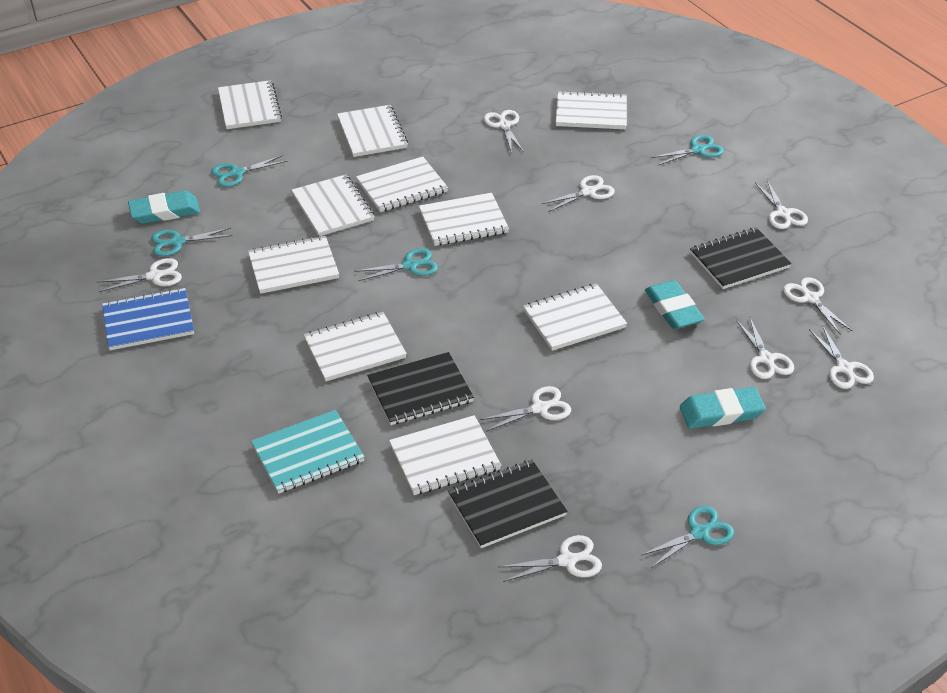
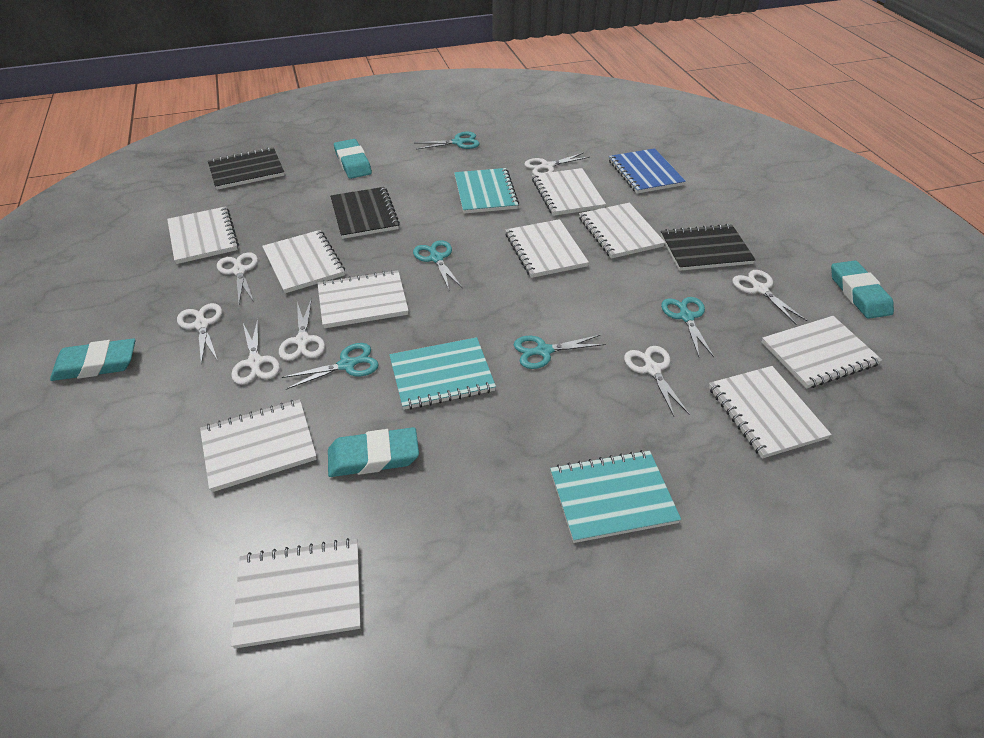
turquoise eraser: [128,190,200,224] [645,280,705,329] [680,387,766,428] = 3 -> [50,338,136,381] [328,427,419,477] [334,139,372,179] [831,261,894,319] = 4
turquoise notebook: [251,410,364,494] = 1 -> [389,337,496,410] [454,168,519,214] [550,450,681,543] = 3
white scissors: [97,258,182,292] [480,386,571,431] [484,110,524,153] [499,535,602,582] [541,175,615,212] [736,318,794,379] [755,180,808,229] [783,277,852,334] [809,325,874,389] = 9 -> [177,303,222,365] [217,252,258,303] [231,319,280,385] [279,298,325,361] [524,153,590,175] [624,346,689,416] [732,270,807,324] = 7

